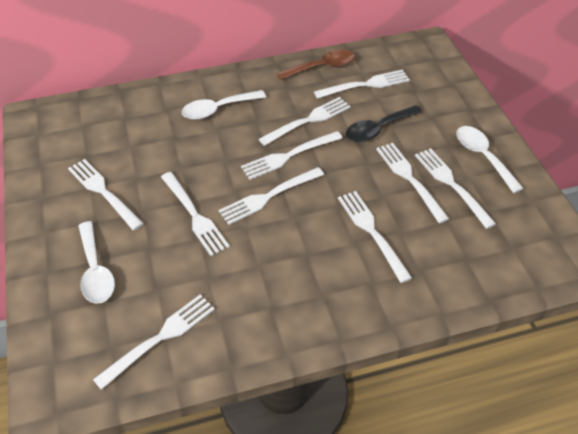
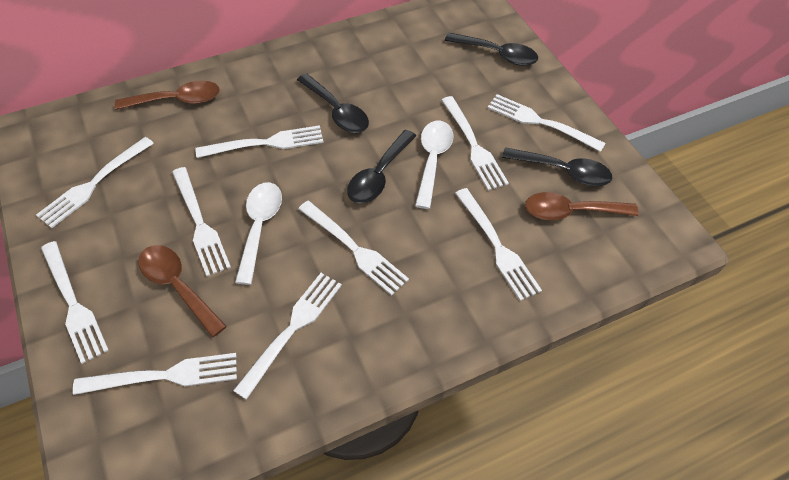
black spoon: [346,105,422,142] = 1 -> [297,73,369,133] [347,130,416,203] [445,33,538,66] [502,147,612,186] = 4
brown spoon: [276,50,355,80] = 1 -> [115,81,220,110] [138,245,227,337] [525,192,639,220] = 3
white spoon: [78,221,115,304] [182,90,266,120] [456,126,524,193] = 3 -> [235,182,282,285] [415,121,453,209] = 2

